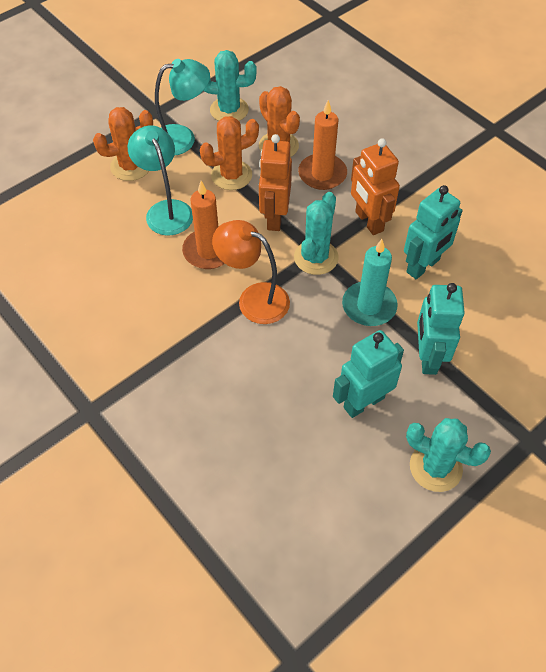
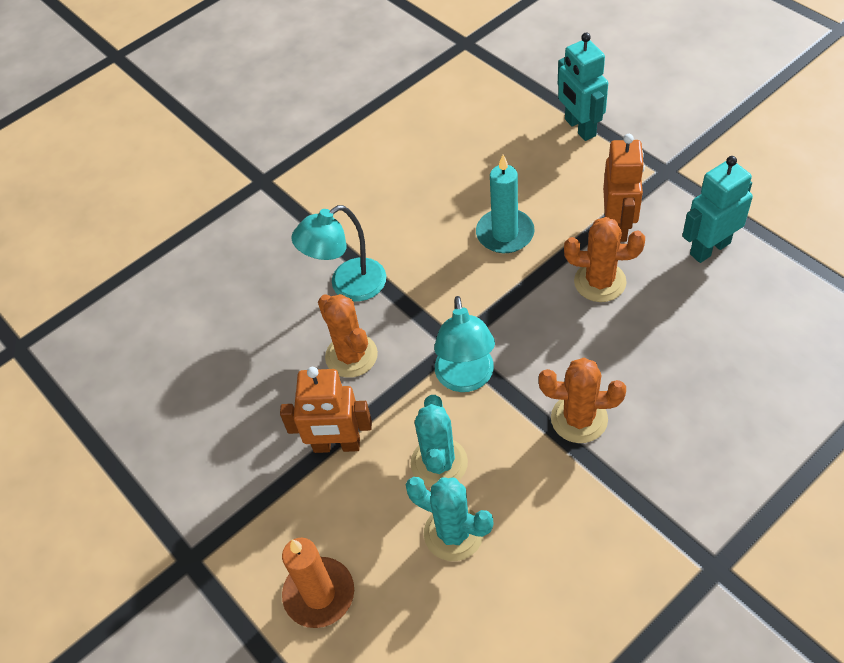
orange candle: [182,181,225,269] [298,100,347,190] = 2 -> [282,538,354,628] = 1
orange lamp: [212,220,290,324] = 1 -> none = 0
turquoise cactus: [203,50,257,121] [294,192,339,275] [406,418,491,492] = 3 -> [406,477,493,561] [410,395,468,487] = 2
turquoise robot: [333,330,404,418] [404,185,462,279] [417,283,465,375] = 3 -> [558,32,608,141] [682,156,753,263] = 2

